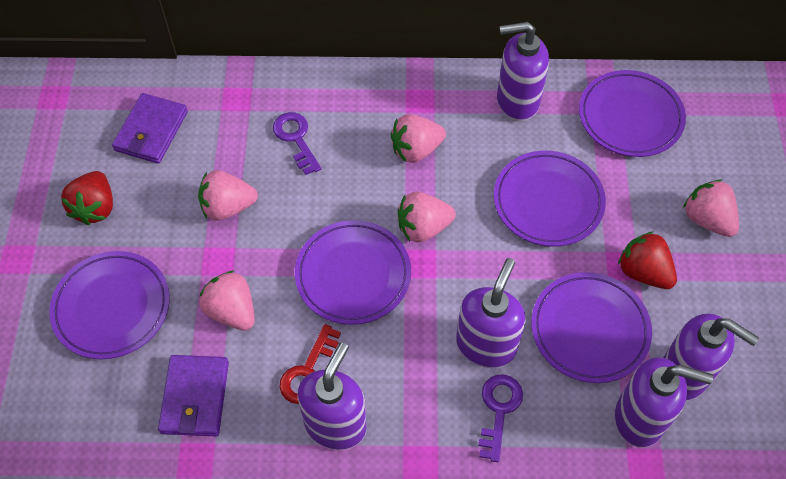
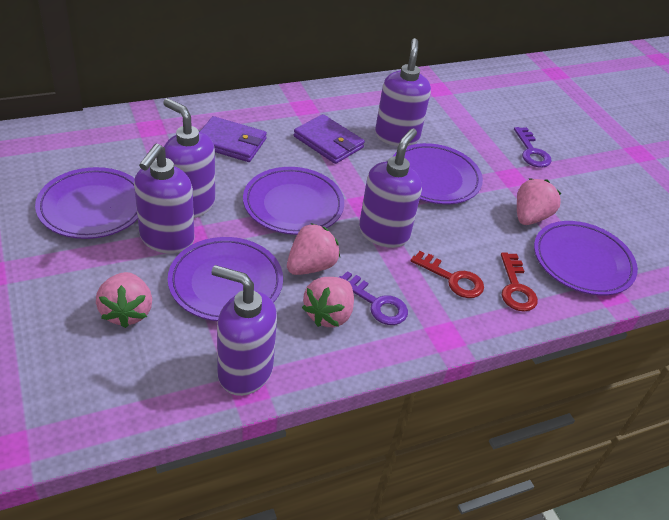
pink strawberry: [198,170,258,221] [199,271,255,331] [391,114,446,163] [398,191,456,242] [683,179,739,237] = 5 -> [96,272,152,328] [287,223,340,275] [302,277,354,327] [517,178,561,225] = 4
red key: [279,324,341,404] = 1 -> [410,251,484,298] [501,253,538,312] = 2
red strawberry: [61,171,113,225] [618,231,677,289] = 2 -> none = 0

